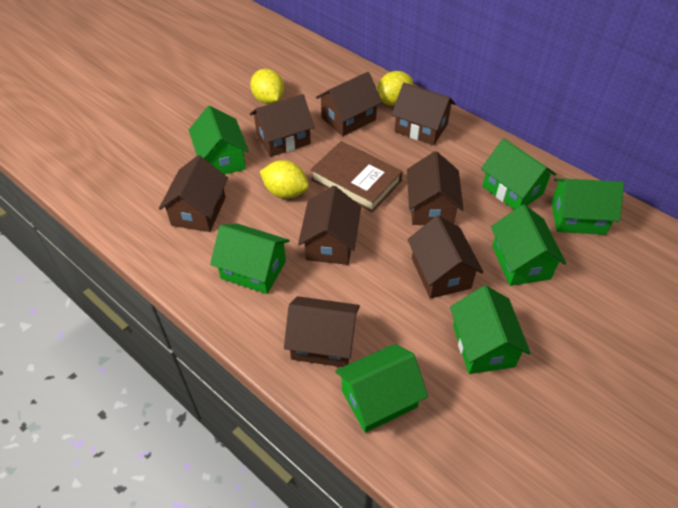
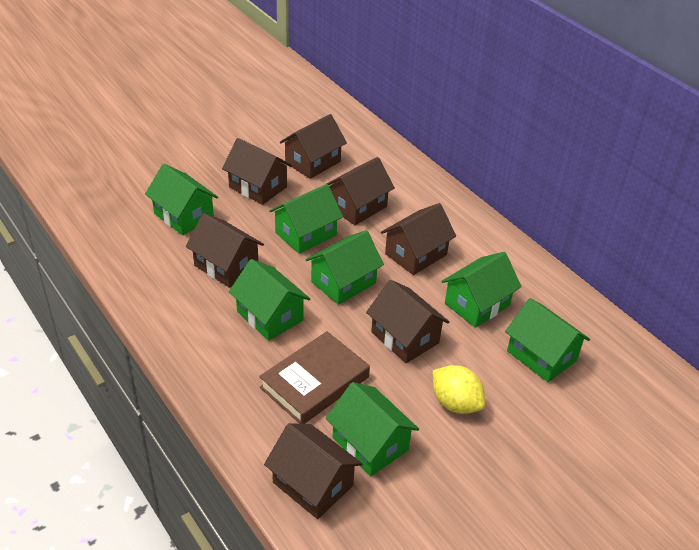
brown house: [159,155,228,232] [250,94,314,157] [284,296,360,367] [298,186,361,265] [316,72,382,136] [392,83,456,145] [407,151,464,225] [408,215,484,299] = 8 -> [186,213,264,288] [222,138,292,205] [264,423,362,519] [280,114,347,179] [327,157,395,225] [366,280,449,363] [381,203,456,275] = 7
yellow lemon: [250,69,284,104] [260,160,309,199] [377,71,413,106] = 3 -> [433,365,485,414] = 1

